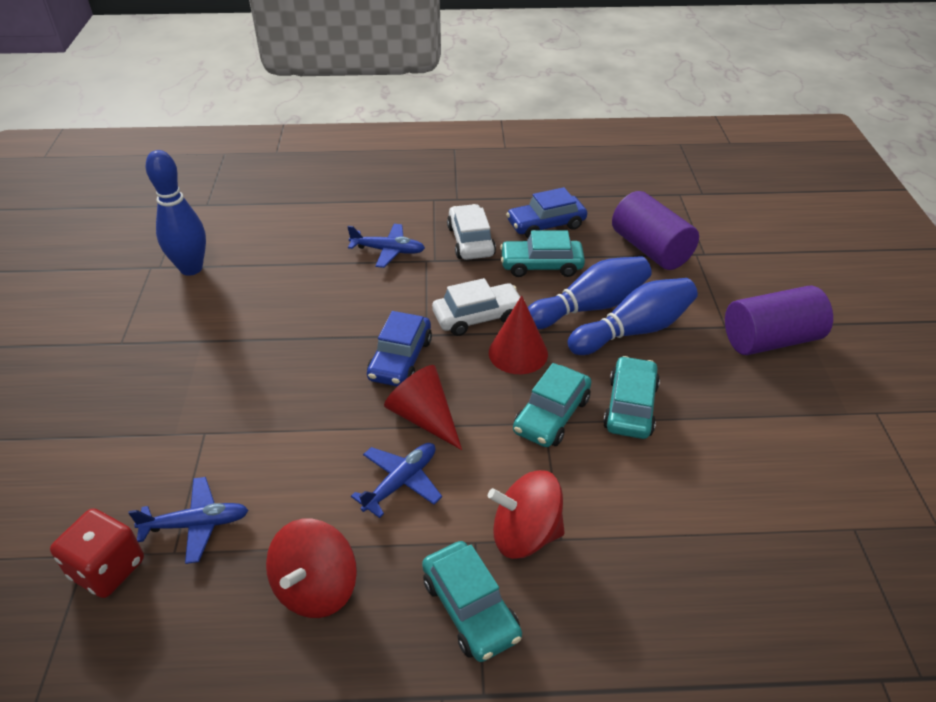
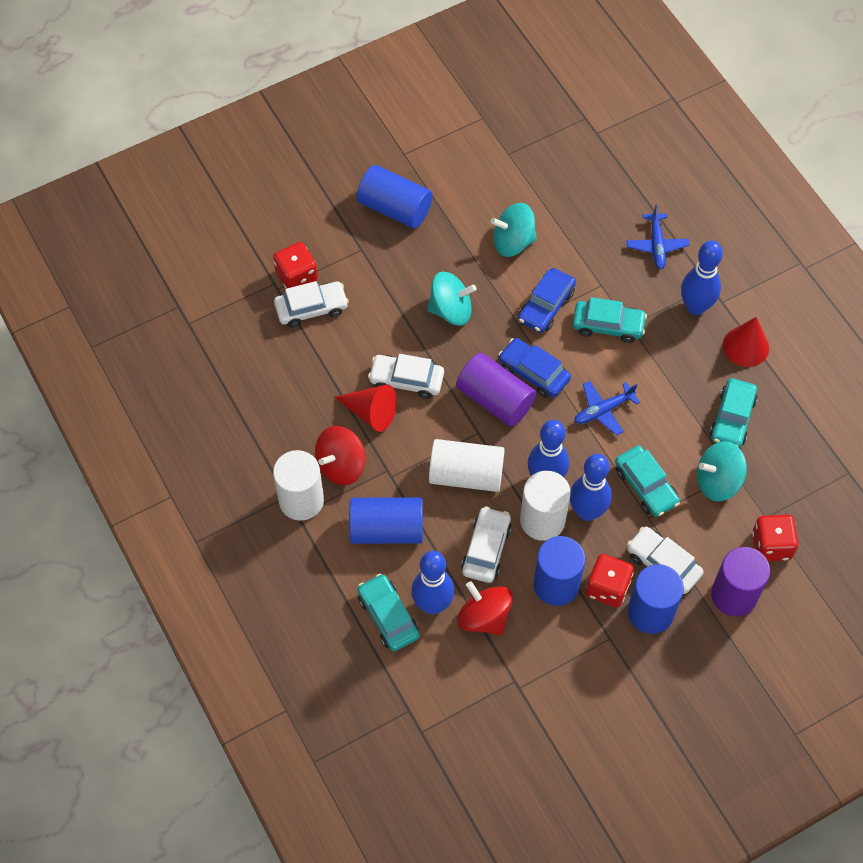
blue bowling pin: [146,150,206,276] [528,256,652,329] [567,278,698,355] = 3 -> [411,551,454,614] [528,420,569,477] [570,454,612,521] [681,241,723,315] = 4
blue cylinder: none = 0 -> [349,497,423,544] [357,165,433,229] [533,536,585,606] [628,564,684,634] = 4
blue plane: [128,477,248,564] [347,224,425,268] [351,443,442,518] = 3 -> [574,381,640,436] [626,205,689,269] = 2
red dice: [50,508,144,598] = 1 -> [273,242,318,289] [586,554,634,607] [752,515,798,561] = 3
turquoise spinning top: none = 0 -> [427,272,477,326] [491,203,537,257] [697,441,747,501] = 3
white car: [432,278,525,336] [447,204,496,260] = 2 -> [274,281,349,328] [368,354,444,399] [461,506,512,583] [627,527,704,594] = 4
white cylinder: none = 0 -> [273,450,324,521] [429,439,505,492] [520,471,571,541] = 3

